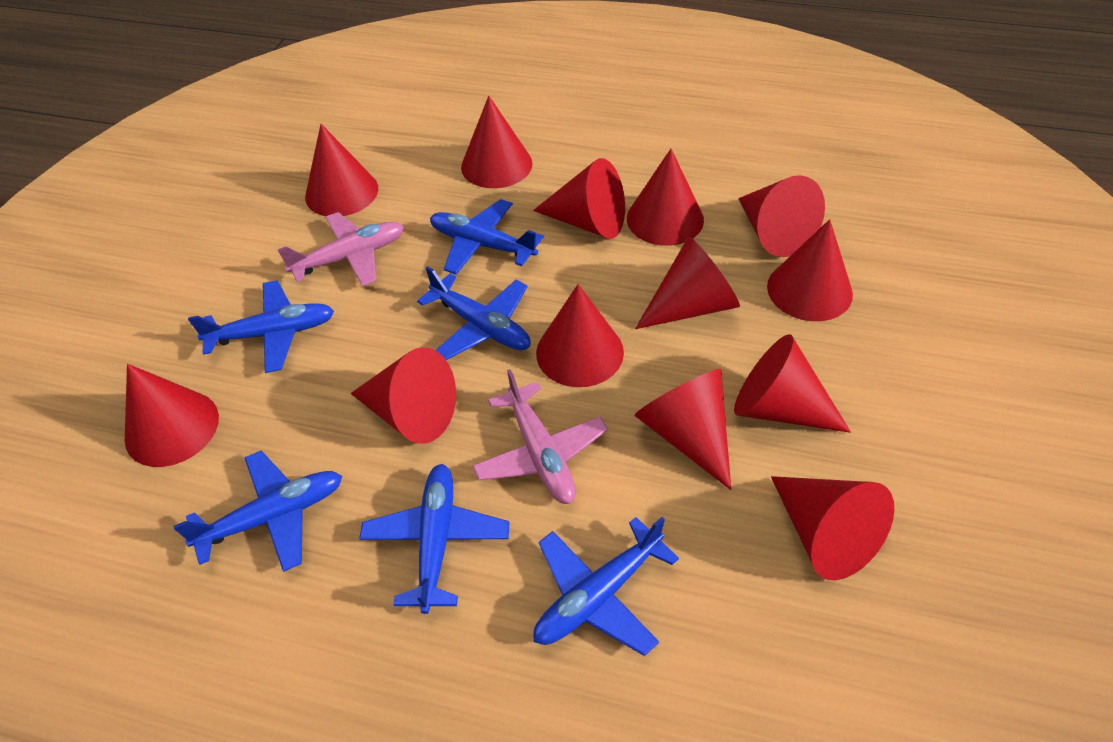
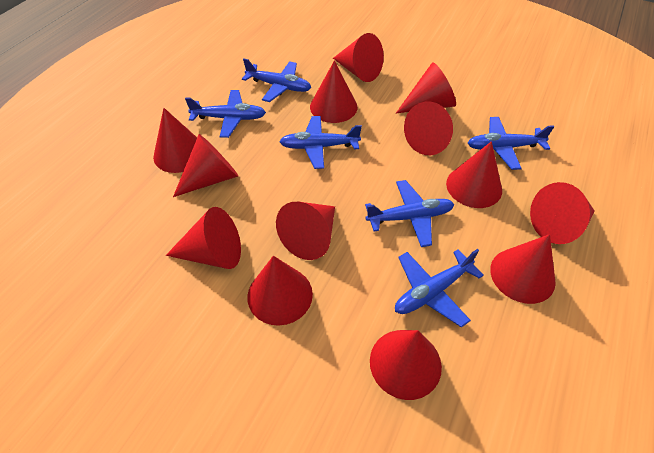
pink plane: [278,212,404,286] [472,369,608,504] = 2 -> none = 0

